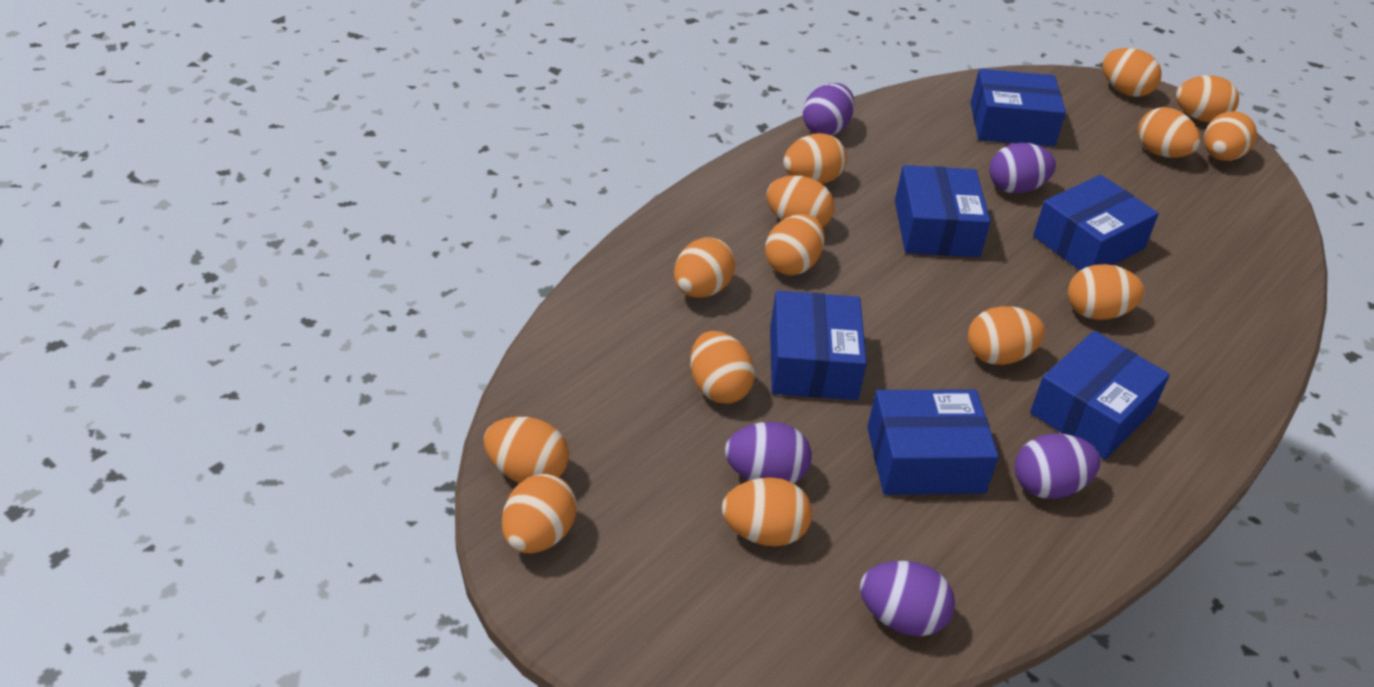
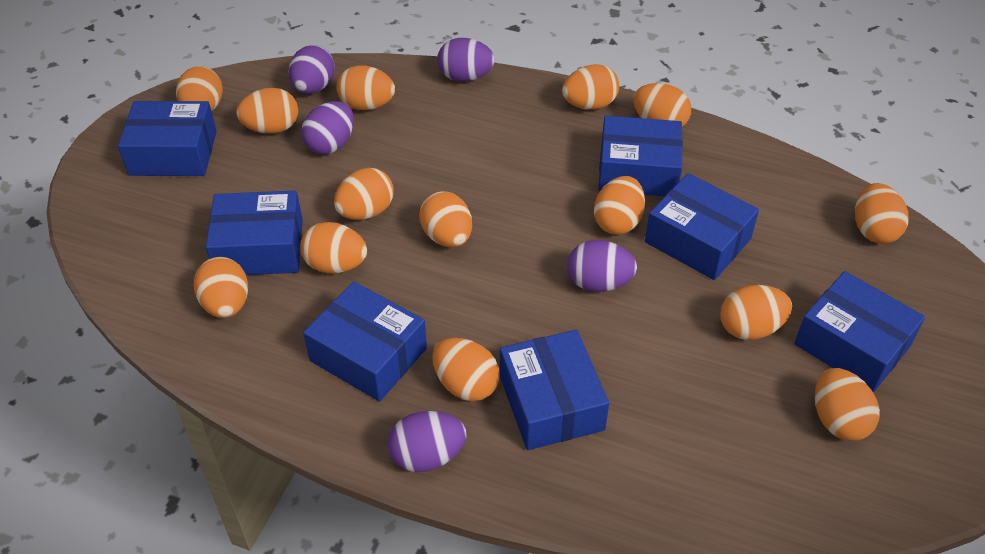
blue box: [770,291,867,400] [867,390,999,495] [895,165,991,257] [971,69,1066,146] [1030,331,1170,459] [1033,175,1159,270] = 6 -> [118,101,217,176] [206,191,303,275] [303,282,427,402] [500,330,609,450] [598,116,683,196] [645,173,759,280] [794,271,925,392] = 7

